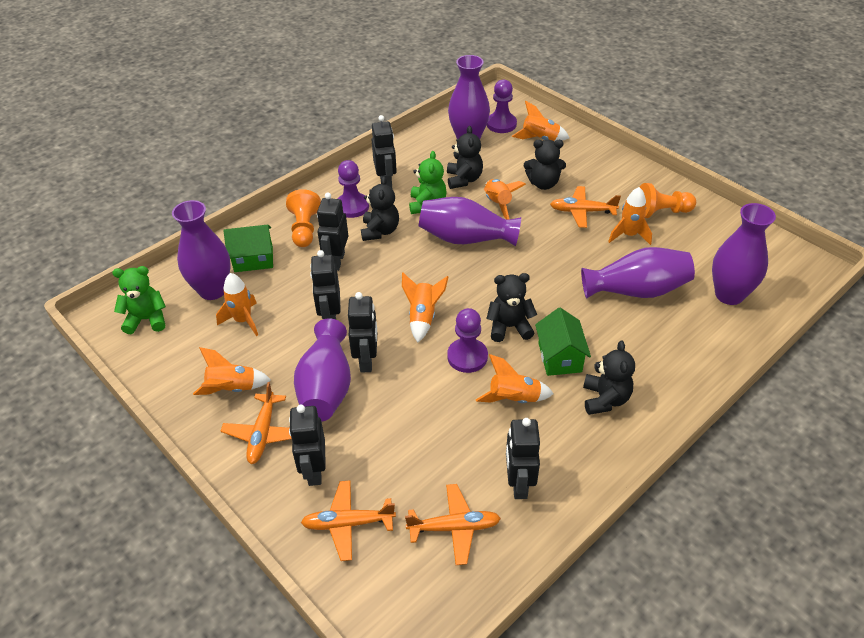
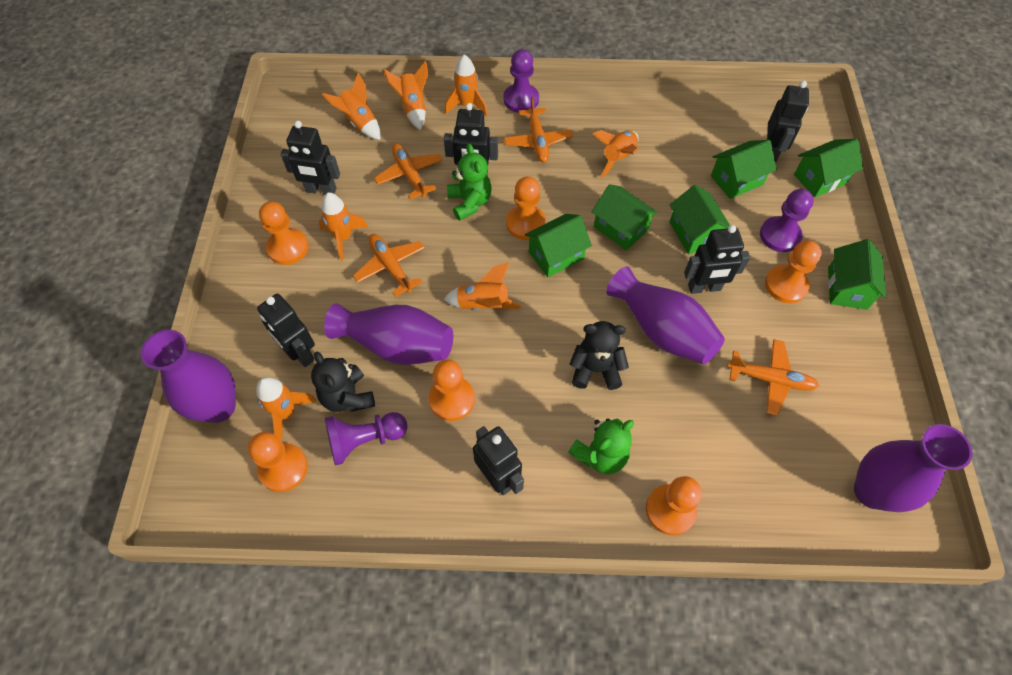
black teddy bear: [361,176,399,241] [447,126,483,189] [486,273,537,342] [524,140,566,190] [583,341,635,415] = 5 -> [311,351,375,412] [569,321,629,390] = 2
green house: [224,225,273,272] [535,308,591,376] = 2 -> [525,214,592,277] [592,184,658,251] [669,184,730,254] [711,140,777,199] [794,139,863,198] [828,239,886,310] = 6
orange pawn: [286,189,321,247] [640,183,696,218] = 2 -> [248,432,308,492] [259,201,309,265] [429,359,475,421] [506,176,546,240] [646,476,702,535] [765,240,822,303] = 6
purple vase: [172,200,231,300] [294,319,351,422] [419,197,521,246] [448,55,490,139] [581,247,695,298] [712,203,776,305] = 6 -> [141,330,236,423] [324,303,453,365] [606,266,725,364] [854,424,972,512] = 4

